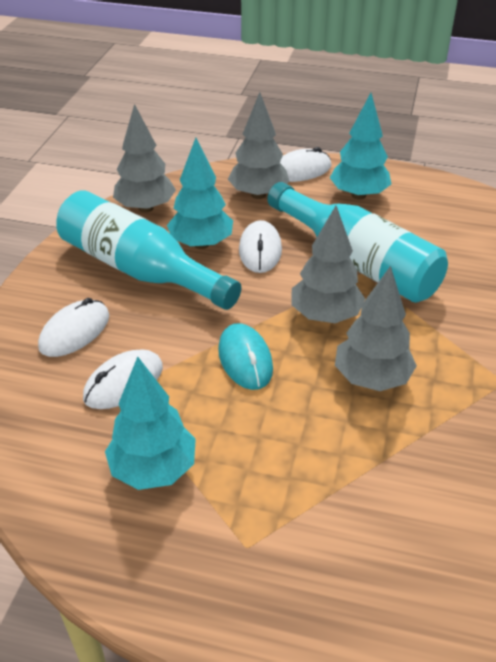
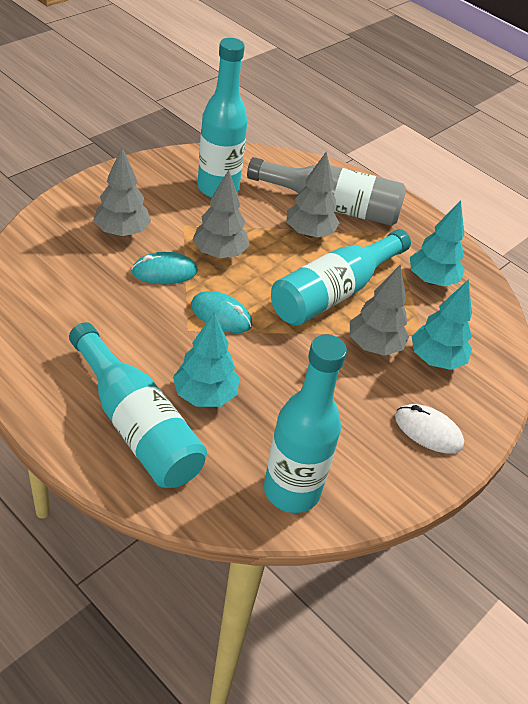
grey bottle: none = 0 -> [247,157,406,226] = 1
turquoise bottle: [56,190,241,310] [267,182,448,303] = 2 -> [69,322,207,488] [197,38,247,198] [264,334,347,513] [271,229,411,326] = 4
turquoise mouse: [218,323,273,390] = 1 -> [131,252,198,284] [191,291,252,333] = 2
white mouse: [38,298,109,357] [83,349,163,409] [239,220,282,273] [280,147,331,182] = 4 -> [395,404,464,453] = 1

